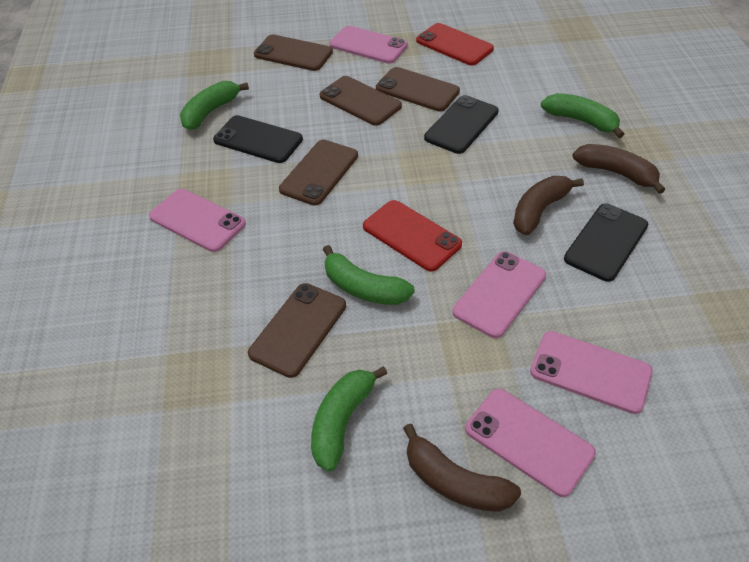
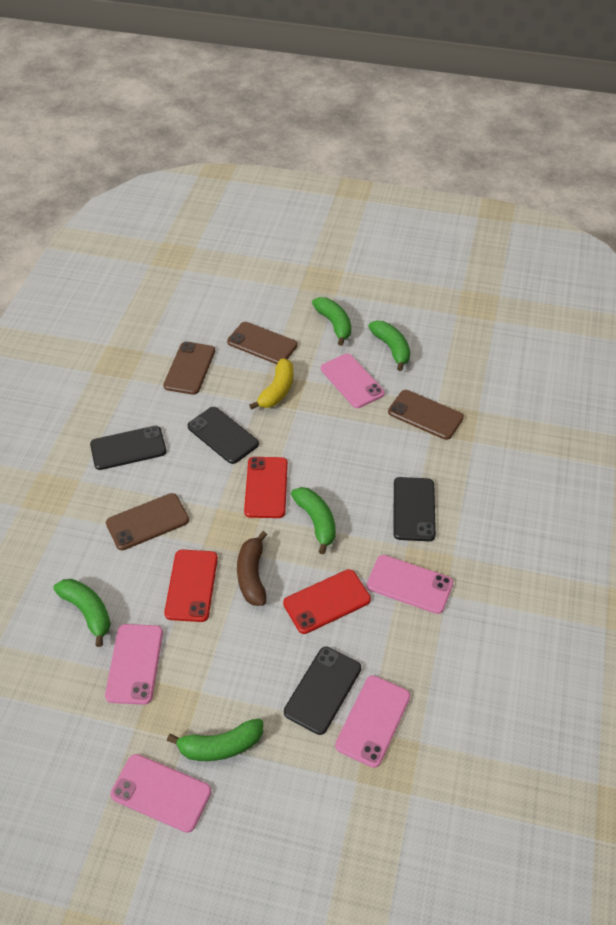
black phone: [213,115,303,163] [424,95,499,154] [564,204,648,282] = 3 -> [90,426,166,470] [188,407,259,464] [284,647,361,735] [393,477,436,541] = 4
brown banana: [403,423,521,512] [513,176,584,235] [573,144,665,194] = 3 -> [237,531,267,606] = 1
brown phone: [248,283,346,378] [254,35,333,71] [279,140,358,206] [319,76,402,126] [376,67,460,112] = 5 -> [106,493,189,550] [163,342,215,395] [227,322,298,364] [388,390,464,440] = 4
green banana: [180,81,249,130] [311,366,387,471] [323,245,415,305] [541,93,624,138] = 4 -> [53,579,111,647] [167,718,263,761] [291,487,336,554] [312,297,351,346] [368,321,410,371] = 5
red phone: [363,200,462,272] [416,23,494,66] = 2 -> [164,550,218,622] [244,457,288,518] [283,569,371,634] = 3
yellow banana: none = 0 -> [249,358,293,410] = 1

